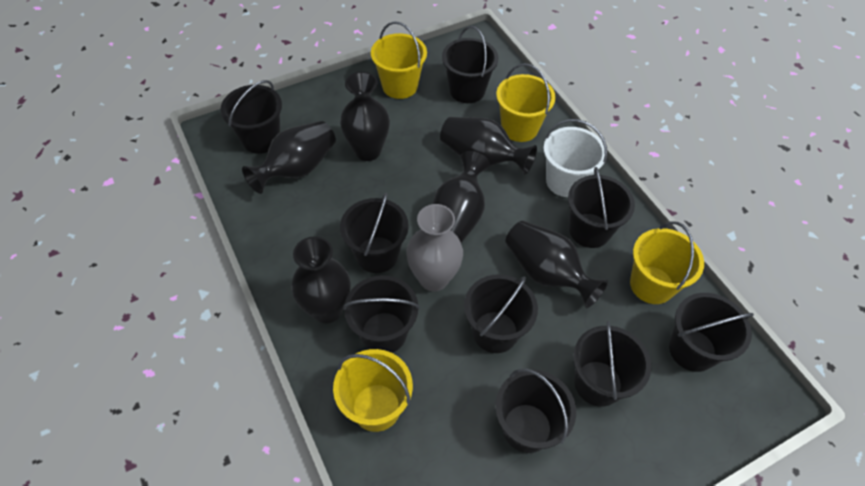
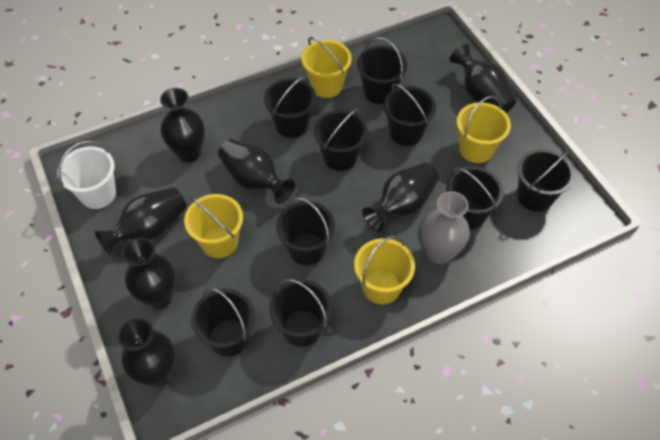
black vase: [242,121,336,194] [291,236,351,323] [340,72,390,161] [433,151,490,243] [440,117,537,174] [505,221,608,308] = 6 -> [94,187,187,255] [118,318,176,387] [122,237,176,309] [160,88,205,162] [218,139,295,204] [362,162,439,231] [450,44,517,113] = 7

